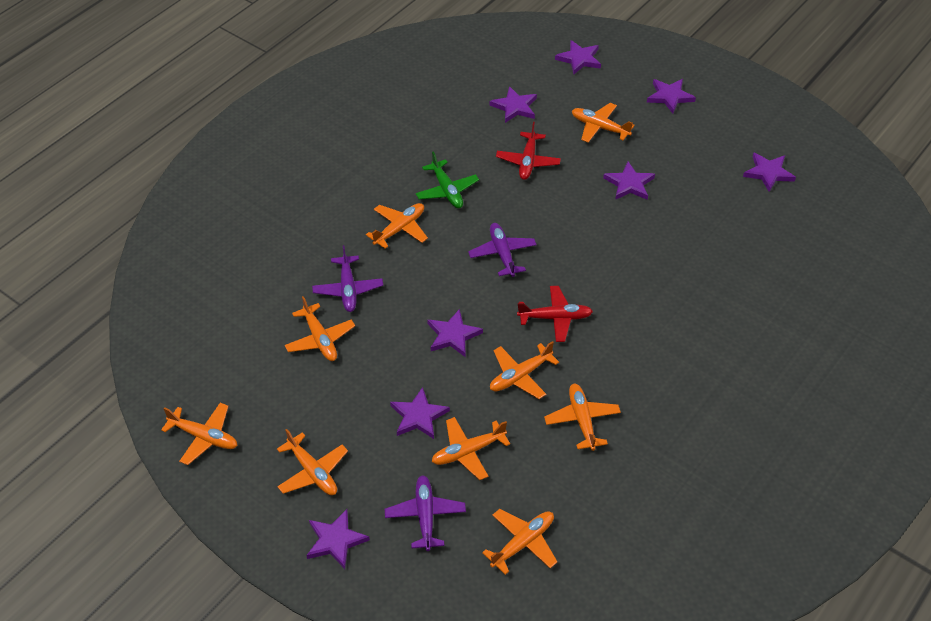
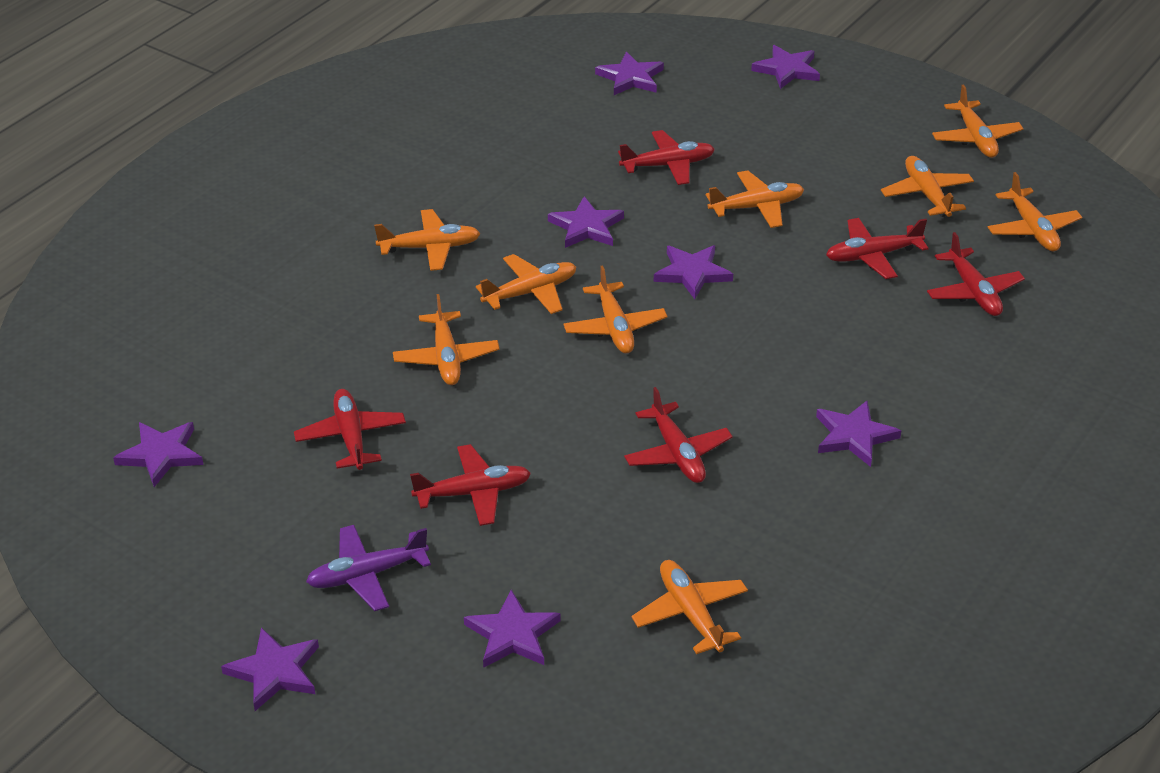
green plane: [416,151,479,208] = 1 -> none = 0
purple plane: [312,245,383,312] [385,475,466,551] [468,223,537,277] = 3 -> [306,525,431,611] = 1
red plane: [496,122,561,180] [517,286,593,342] = 2 -> [294,389,406,470] [410,444,531,526] [618,130,715,185] [624,387,733,483] [826,218,929,279] [927,232,1025,316] = 6

